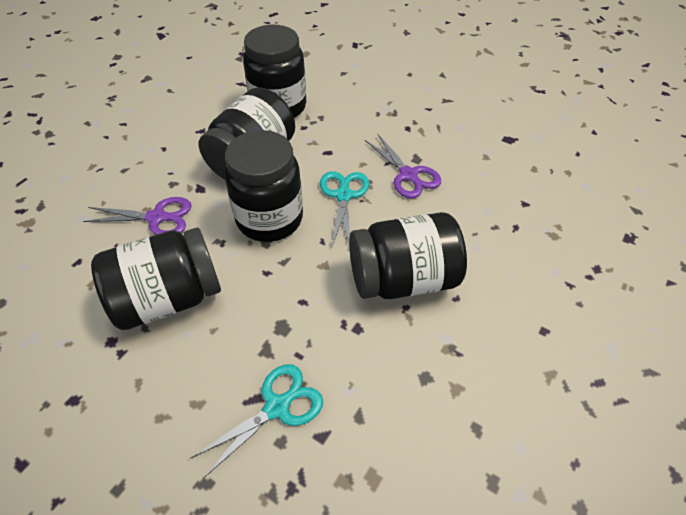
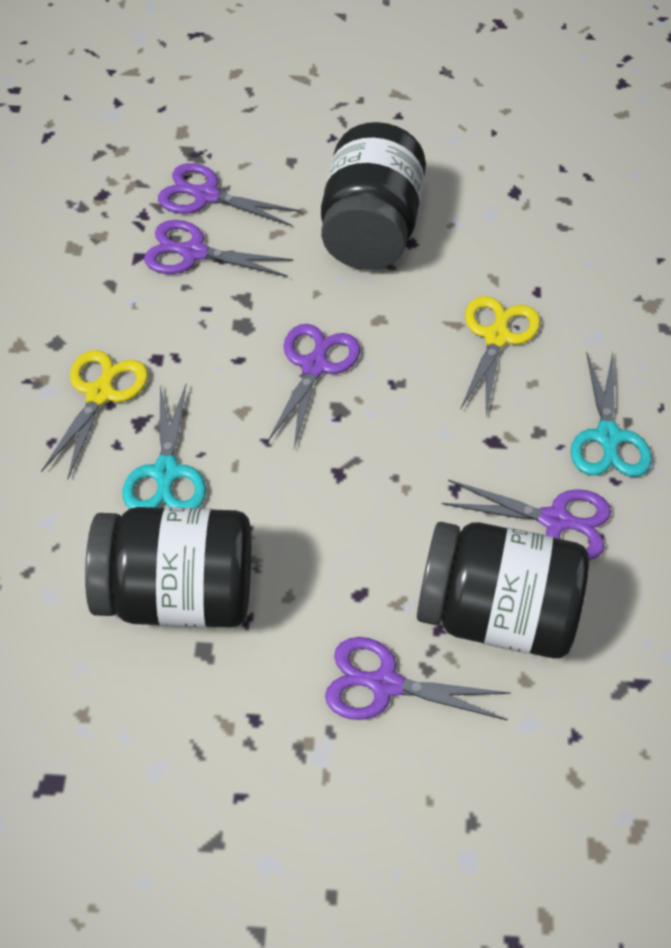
black jar: [91,228,221,330] [199,87,295,179] [224,130,303,242] [243,25,306,118] [349,212,467,299] = 5 -> [85,507,251,628] [321,122,426,270] [417,522,589,658] = 3
purple scissors: [83,197,192,235] [365,133,441,198] = 2 -> [144,220,293,277] [158,163,301,226] [268,324,360,448] [325,637,510,720] [442,480,611,560] = 5
yellow scissors: none = 0 -> [41,350,148,480] [460,296,540,416] = 2

